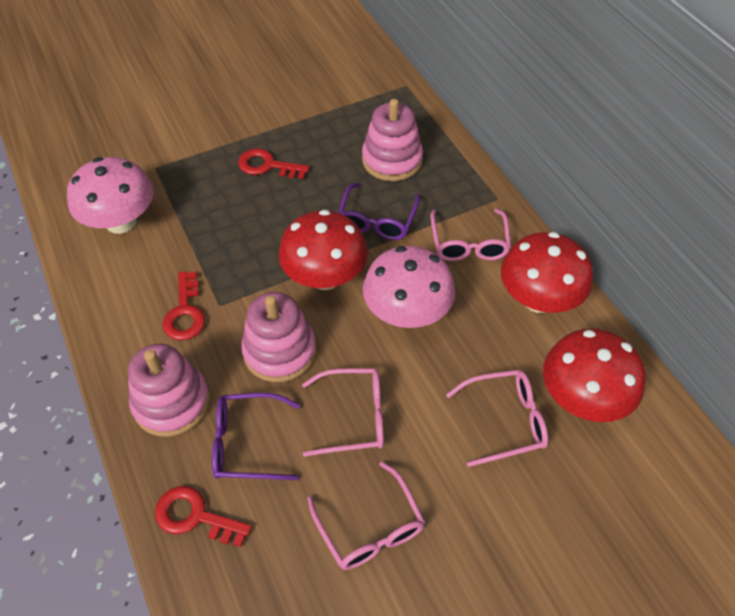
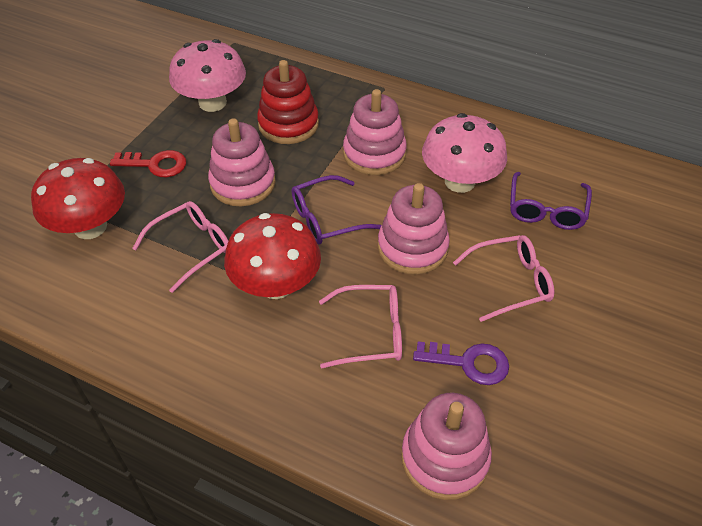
pink glasses: [302,368,384,457] [307,461,425,570] [430,209,511,261] [446,370,548,467] = 4 -> [132,201,228,293] [319,285,402,369] [453,235,554,322] = 3
pink stacking toy: [128,344,210,437] [241,292,316,382] [362,99,423,181] = 3 -> [208,118,276,206] [343,89,407,175] [378,183,450,275] [401,393,492,500] = 4
purple key: none = 0 -> [413,341,509,385] = 1
red key: [155,486,252,547] [163,271,205,340] [238,148,310,179] = 3 -> [110,150,186,177] = 1
red mushroom: [279,210,368,290] [501,232,593,313] [543,329,646,422] = 3 -> [31,158,125,239] [224,213,321,299] = 2
red stacking toy: none = 0 -> [257,60,319,144] = 1

